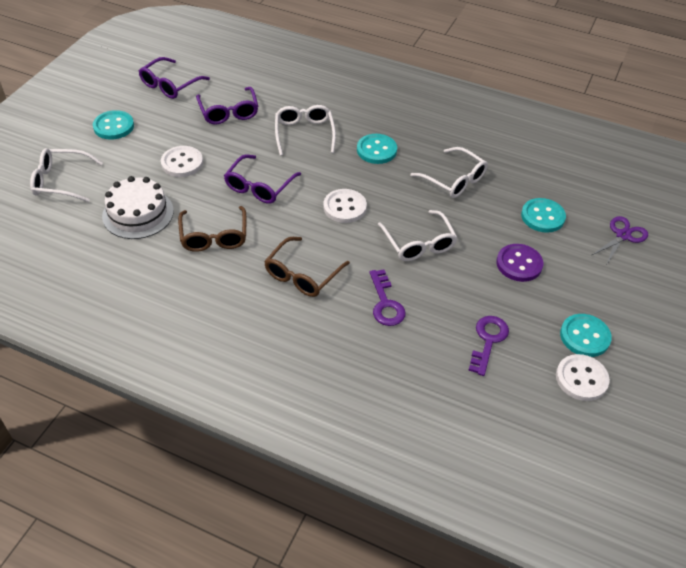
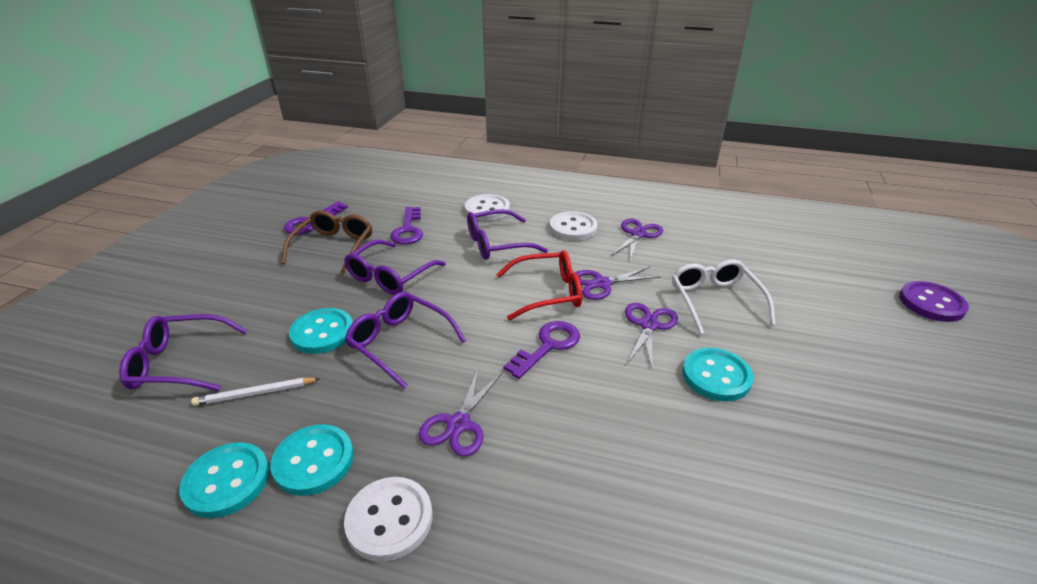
brown glasses: [178,206,246,252] [264,237,350,297] = 2 -> [281,210,372,273] = 1
purple glasses: [139,57,210,99] [196,87,258,124] [224,154,301,204] = 3 -> [119,314,247,391] [344,239,446,295] [345,292,466,388] [467,209,548,260] = 4
purple key: [370,269,405,326] [468,316,509,376] = 2 -> [284,201,348,235] [390,207,423,244] [504,321,580,379] = 3
purple scissors: [592,216,648,264] = 1 -> [418,367,502,457] [575,267,660,300] [611,219,663,261] [625,303,678,371] = 4
red glasses: none = 0 -> [496,250,582,320] = 1
white cake: [102,176,174,239] = 1 -> none = 0
white glasses: [30,148,103,202] [275,105,336,156] [378,210,458,261] [410,147,488,198] = 4 -> [672,260,775,335] = 1
white pencil: none = 0 -> [191,378,321,406] = 1

